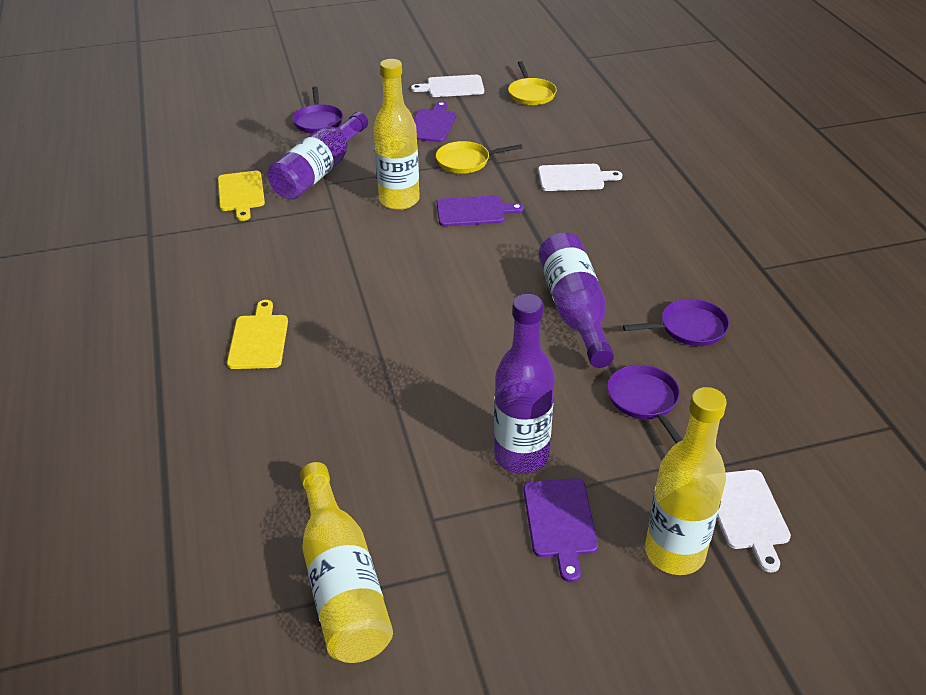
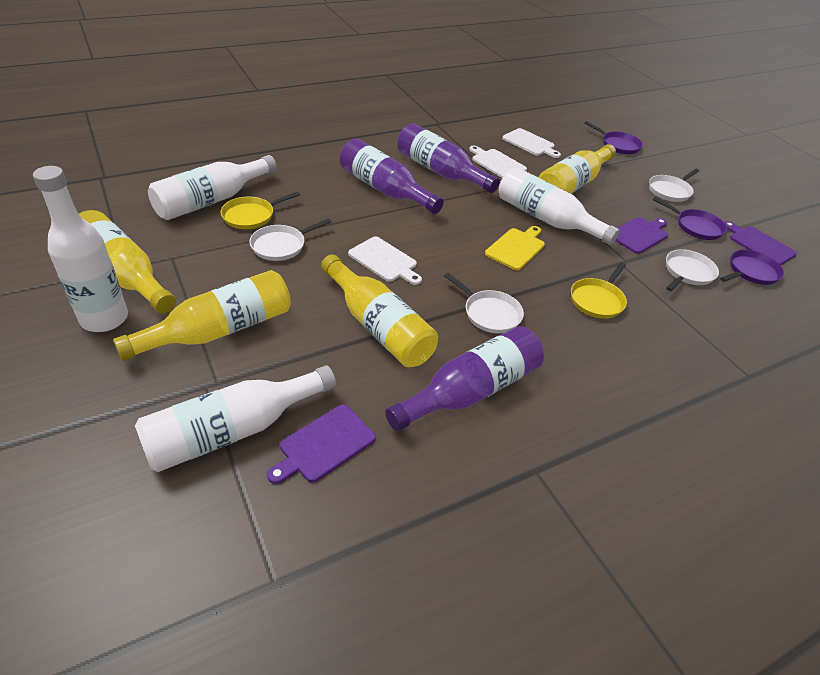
white bottle: none = 0 -> [33,166,128,332] [135,365,336,472] [148,155,277,220] [499,167,620,245] = 4
white pan: none = 0 -> [249,219,331,261] [444,273,524,333] [649,169,699,202] [666,249,719,291] = 4
yellow bottle: [300,462,393,663] [373,59,420,210] [645,387,727,575] = 3 -> [79,210,176,313] [113,270,291,361] [321,254,438,367] [539,144,616,194] = 4
yellow cutting board: [218,171,265,221] [227,300,288,369] = 2 -> [485,226,545,271] = 1

